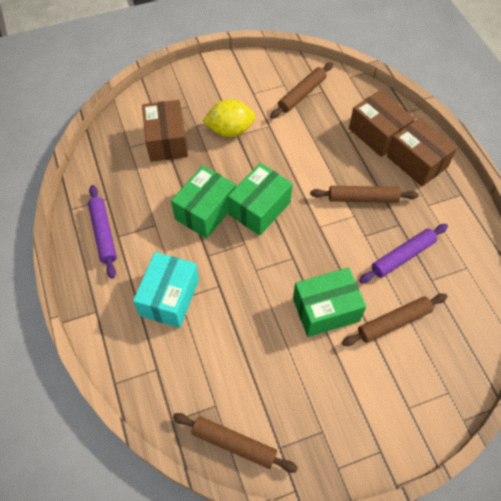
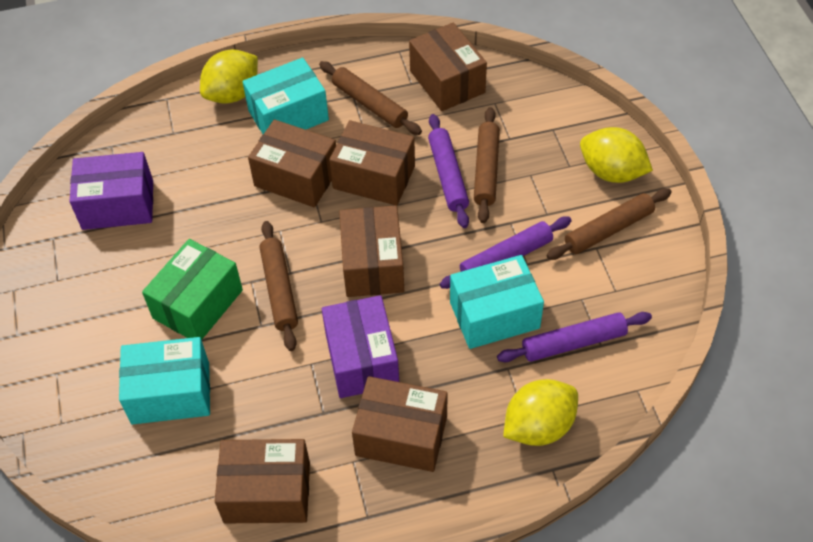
brown box: [142,100,188,162] [349,90,415,157] [387,117,458,187] = 3 -> [215,439,310,524] [248,119,336,207] [329,120,415,206] [339,205,404,297] [352,376,448,472] [409,23,487,111] = 6
green box: [171,165,236,238] [228,163,293,236] [293,268,366,337] = 3 -> [142,239,243,340] = 1
purple box: none = 0 -> [69,152,153,230] [322,295,399,398] = 2
purple rolling pin: [88,185,117,279] [359,224,448,283] = 2 -> [428,114,469,228] [440,217,572,289] [497,312,652,362] = 3
turquoise box: [133,252,199,328] = 1 -> [119,337,210,425] [242,57,329,134] [450,255,544,349] = 3
yellow lemon: [202,99,256,137] = 1 -> [200,49,258,104] [503,379,578,446] [580,127,653,183] = 3

